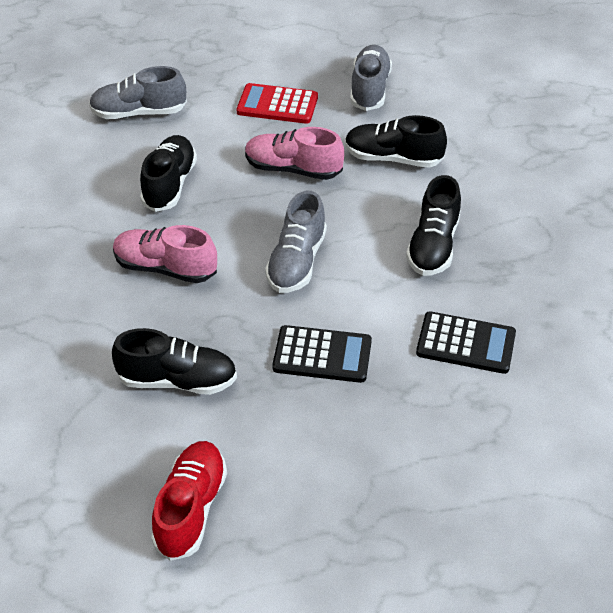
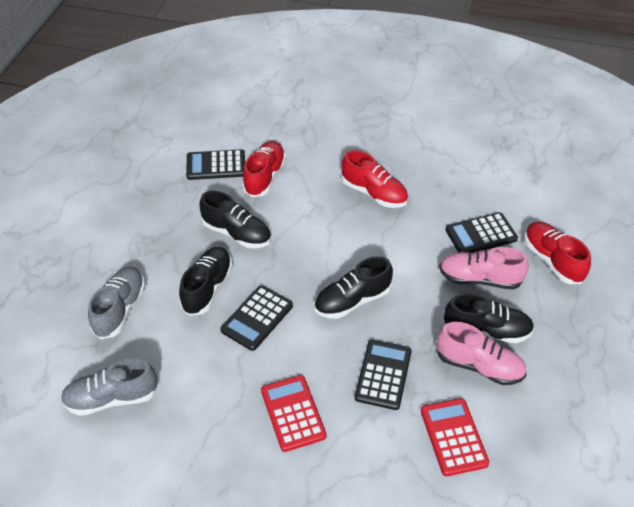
black calculator: [272,325,372,383] [416,311,516,374] = 2 -> [186,149,245,180] [220,285,293,351] [355,340,412,410] [445,212,518,253] = 4
grey shoe: [89,66,187,119] [265,191,327,293] [350,45,392,111] = 3 -> [61,358,158,416] [88,267,145,339] = 2
red calculator: [237,83,318,124] = 1 -> [261,375,326,452] [421,398,489,476] = 2
red shoe: [151,441,227,561] = 1 -> [242,141,286,197] [341,150,408,208] [524,222,591,284] = 3

